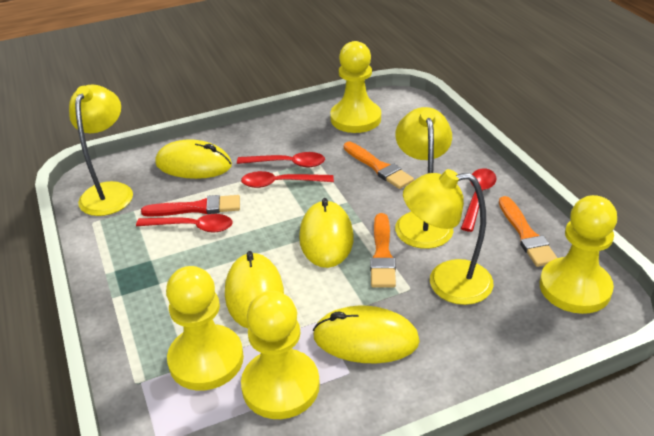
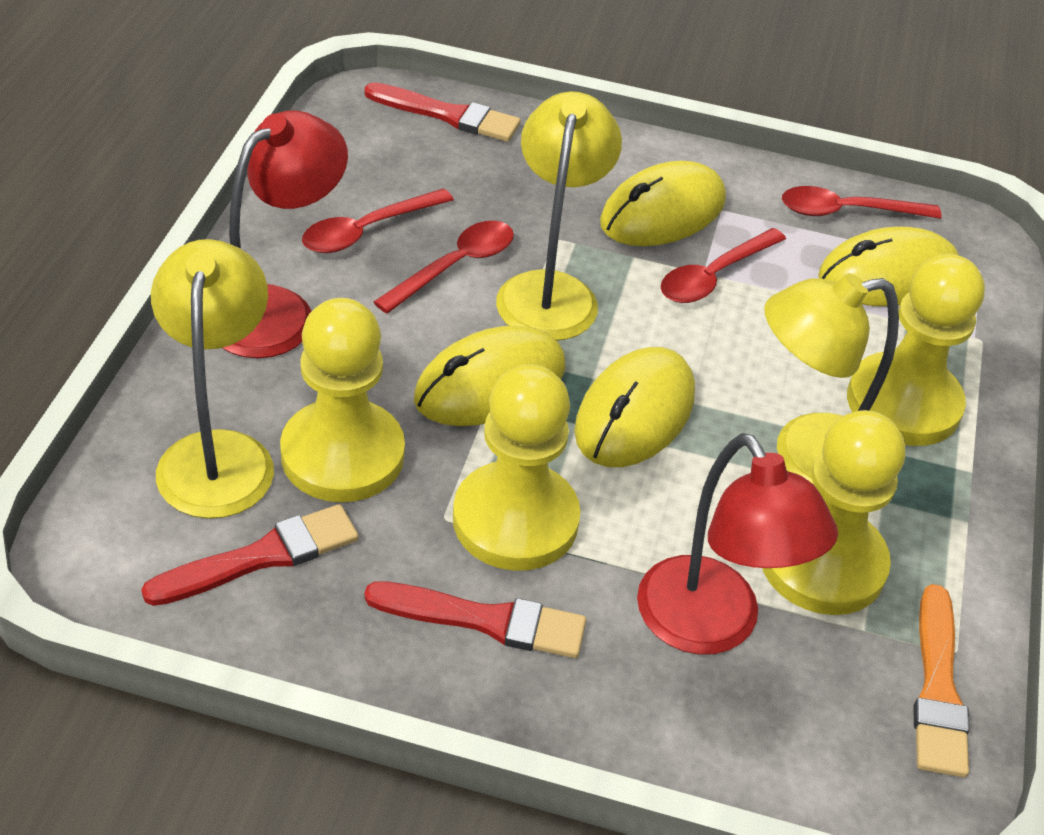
orange brush: [344,142,414,189] [370,213,396,288] [499,196,557,267] = 3 -> [913,584,970,777] = 1
red brush: [141,195,240,217] = 1 -> [141,504,359,606] [364,82,521,142] [364,581,586,658] = 3
red lamp: none = 0 -> [222,110,348,358] [637,433,838,655] = 2

